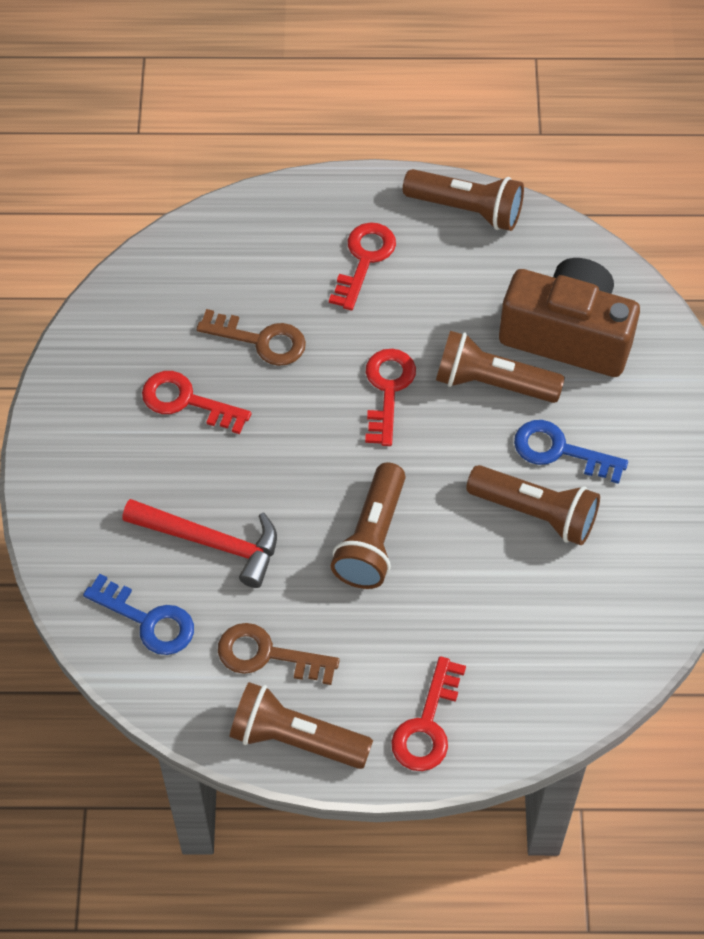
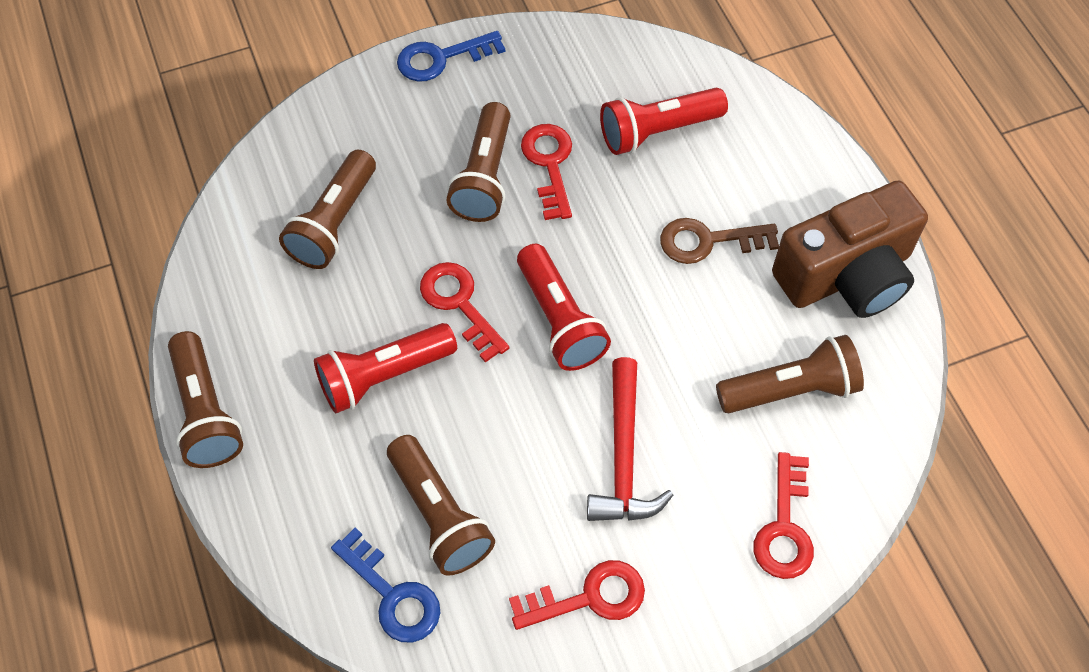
brown key: [196,309,306,366] [218,623,340,685] = 2 -> [660,218,779,264] = 1
red flashlight: none = 0 -> [314,323,457,413] [517,244,611,371] [600,88,728,155] = 3

